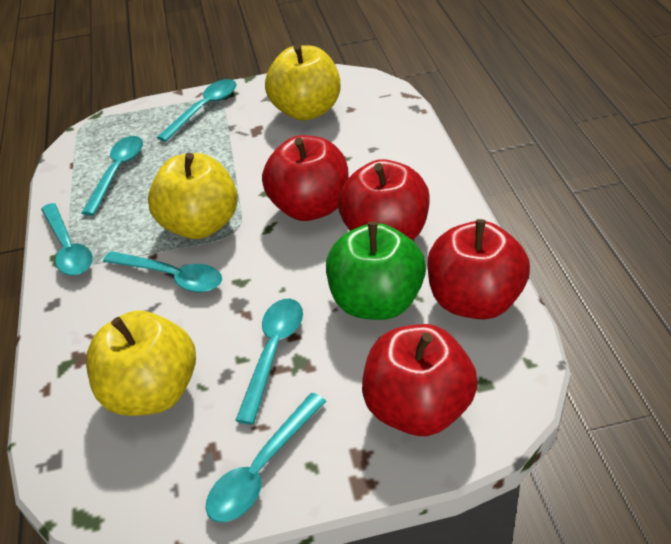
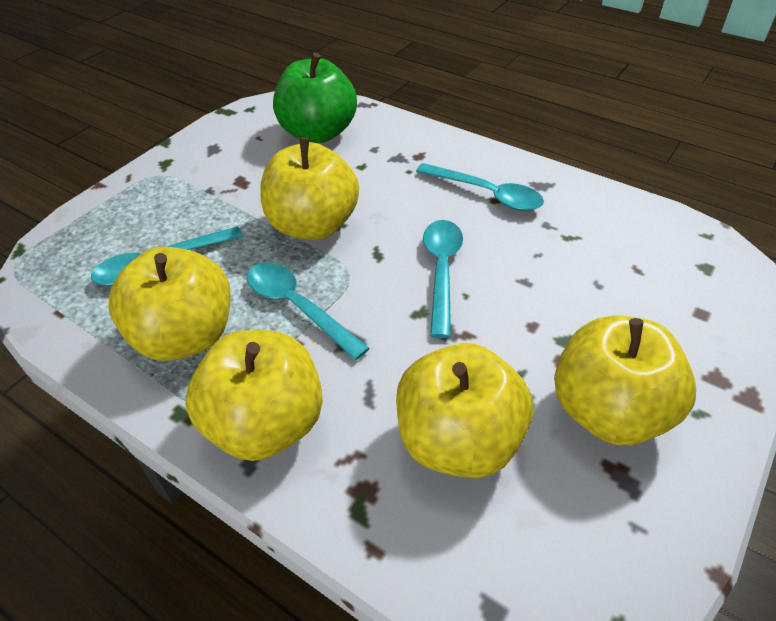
red apple: [262,135,349,221] [338,159,430,240] [362,324,478,436] [427,219,530,320] = 4 -> none = 0
turquoise spoon: [41,203,93,276] [81,136,143,216] [103,251,222,292] [157,79,237,142] [206,393,326,523] [235,299,303,425] = 6 -> [91,226,243,286] [247,262,370,360] [416,163,544,211] [423,220,463,338] = 4
yellow apple: [86,310,196,416] [148,153,238,239] [265,44,341,121] = 3 -> [108,247,231,361] [186,330,323,461] [260,137,359,240] [396,343,533,478] [554,315,696,445] = 5

